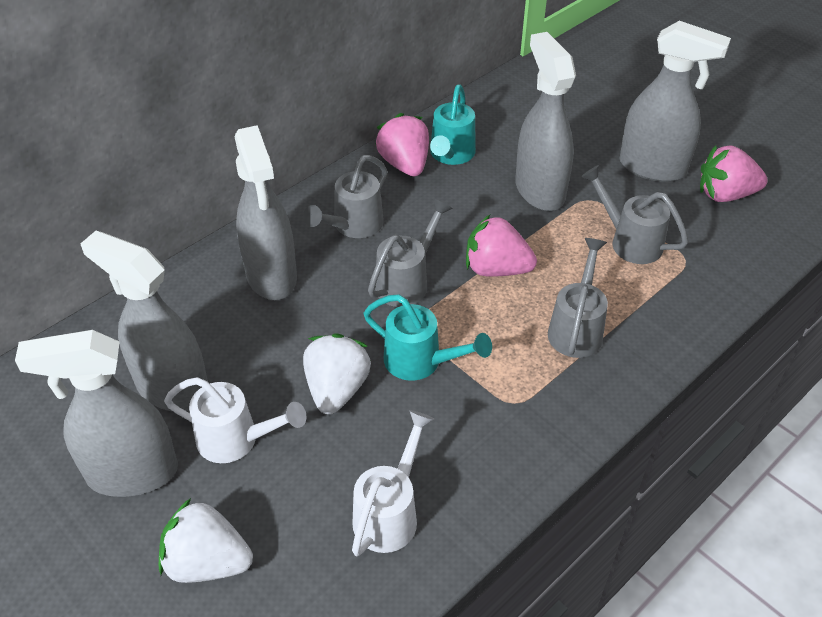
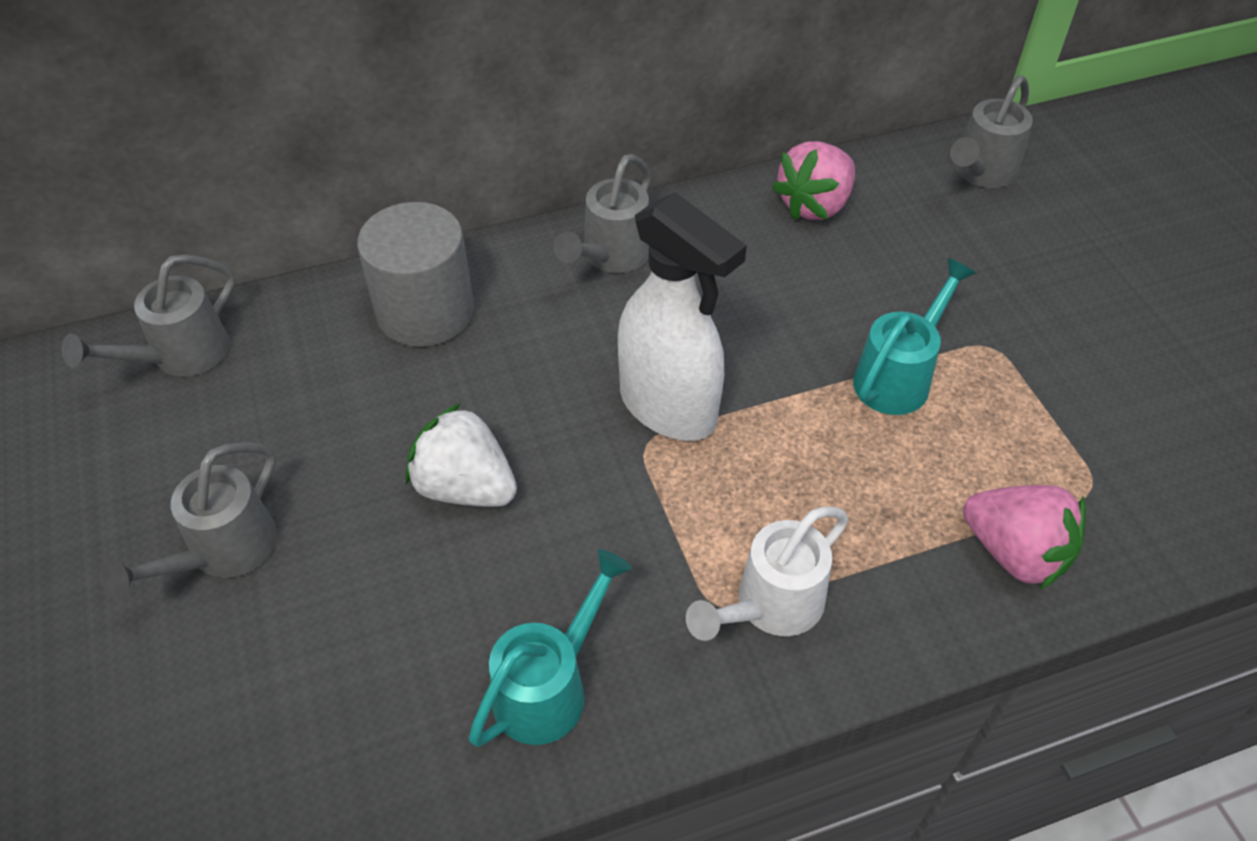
grey cylinder: none = 0 -> [357,202,474,347] = 1
grey spray bottle: [15,330,178,497] [80,231,208,412] [235,125,297,300] [515,32,576,211] [619,21,731,182] = 5 -> none = 0
pink strawberry: [375,113,429,176] [466,215,537,277] [700,145,768,202] = 3 -> [772,141,855,220] [963,485,1086,590] = 2
white spray bottle: none = 0 -> [618,192,747,441] = 1
white strawberry: [159,498,253,583] [303,333,371,414] = 2 -> [405,403,517,507] = 1
white watering can: [164,377,306,463] [352,410,434,556] = 2 -> [686,507,849,641] = 1

